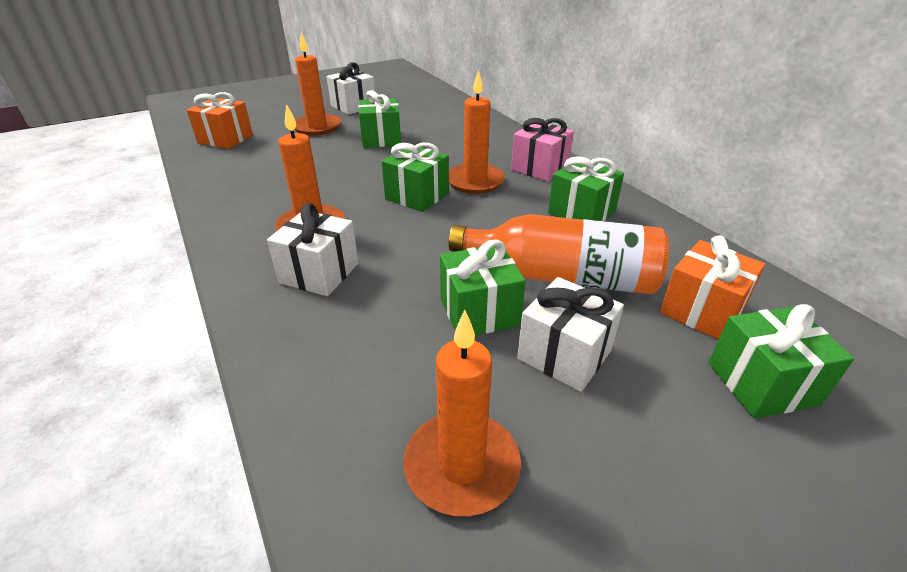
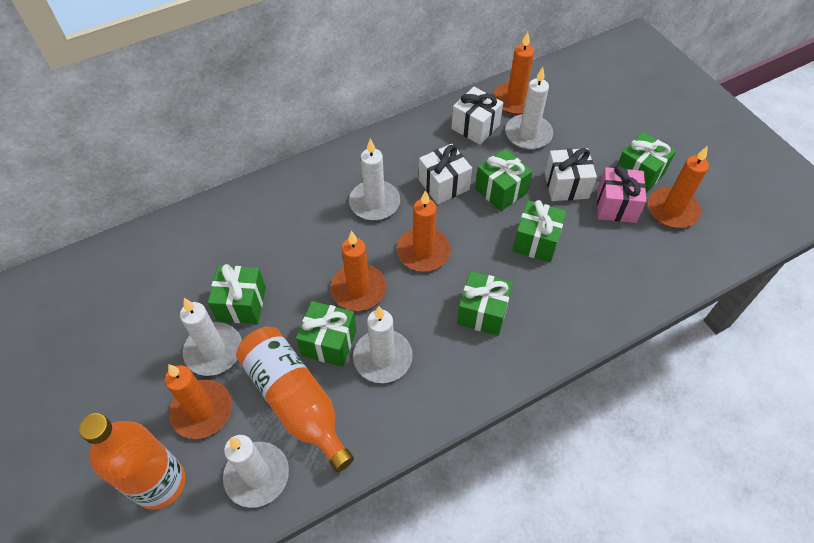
green gift: [359,90,401,148] [382,143,449,212] [440,239,526,335] [548,156,624,221] [708,304,854,418] = 5 -> [208,264,266,324] [296,301,357,367] [457,271,513,336] [475,149,532,211] [513,200,566,262] [617,132,676,193] = 6
orange bottle: [449,214,669,294] = 1 -> [79,413,186,510] [236,327,354,472] = 2
orange candle: [275,104,345,231] [295,33,341,136] [403,310,521,516] [449,70,505,194] = 4 -> [165,365,232,439] [330,231,386,311] [397,190,451,271] [493,32,534,115] [648,147,709,228] = 5
orange gift: [187,92,253,149] [660,236,765,340] = 2 -> none = 0
white candle: none = 0 -> [180,298,242,376] [223,435,289,508] [349,138,400,221] [353,306,413,383] [505,67,553,150] = 5

